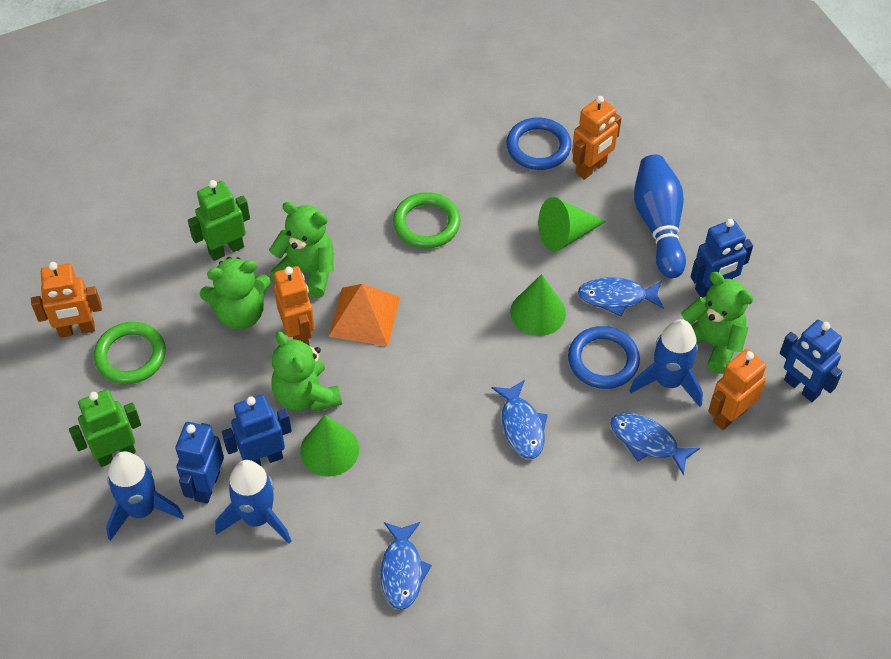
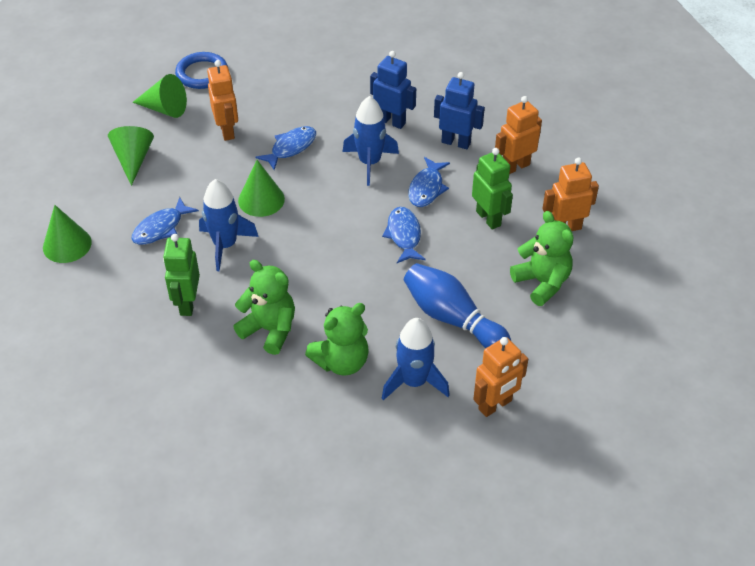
blue ring: [506,117,572,170] [568,326,640,389] = 2 -> [175,52,228,89] = 1
blue robot: [175,422,224,504] [222,395,292,466] [691,219,753,298] [780,320,842,402] = 4 -> [370,51,416,129] [434,72,485,149] = 2
green cone: [300,415,359,476] [510,274,566,336] [538,197,606,252] = 3 -> [43,205,92,263] [108,126,154,186] [132,74,187,118] [238,160,285,217] = 4
green ring: [94,322,166,384] [393,192,461,249] = 2 -> none = 0
green teddy bear: [200,257,271,330] [269,202,334,298] [271,332,342,412] [681,272,753,373] = 4 -> [233,260,295,355] [305,303,369,376] [510,211,573,306] = 3
orange pyramid: [328,284,400,347] = 1 -> none = 0

